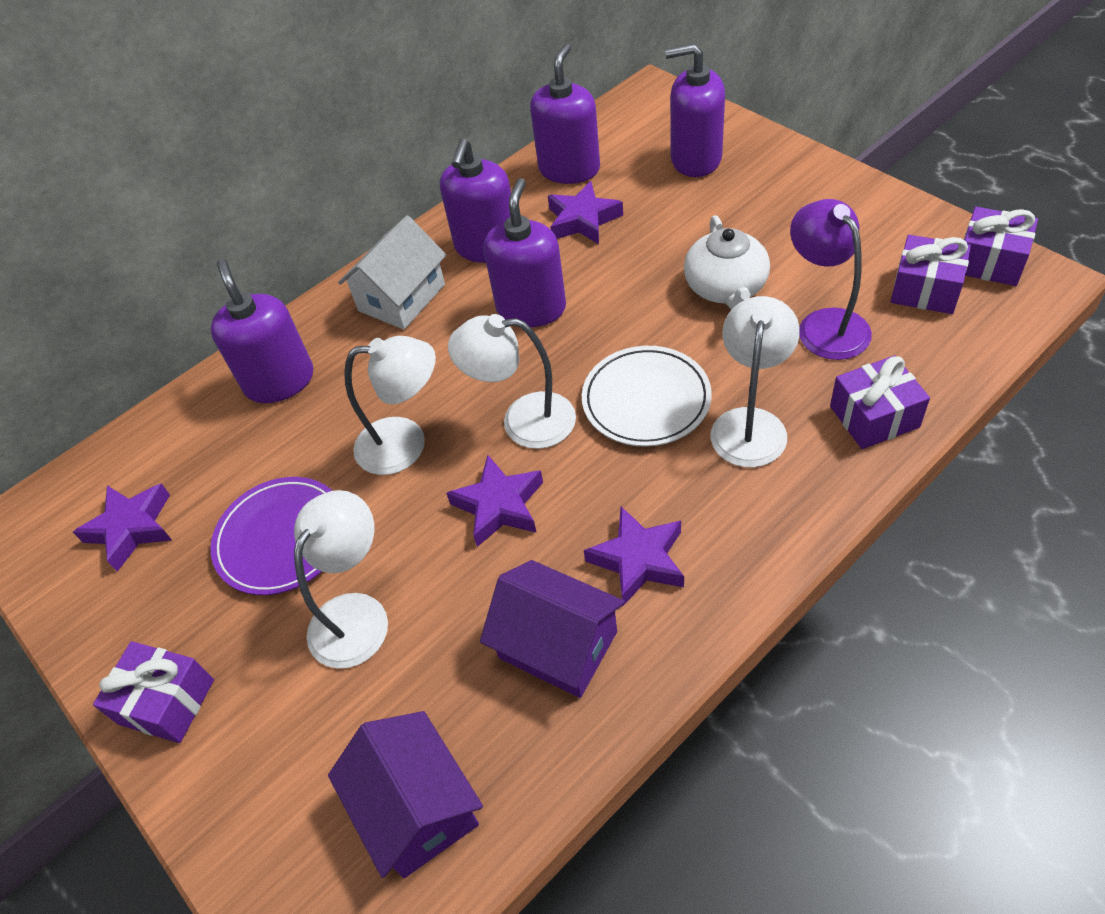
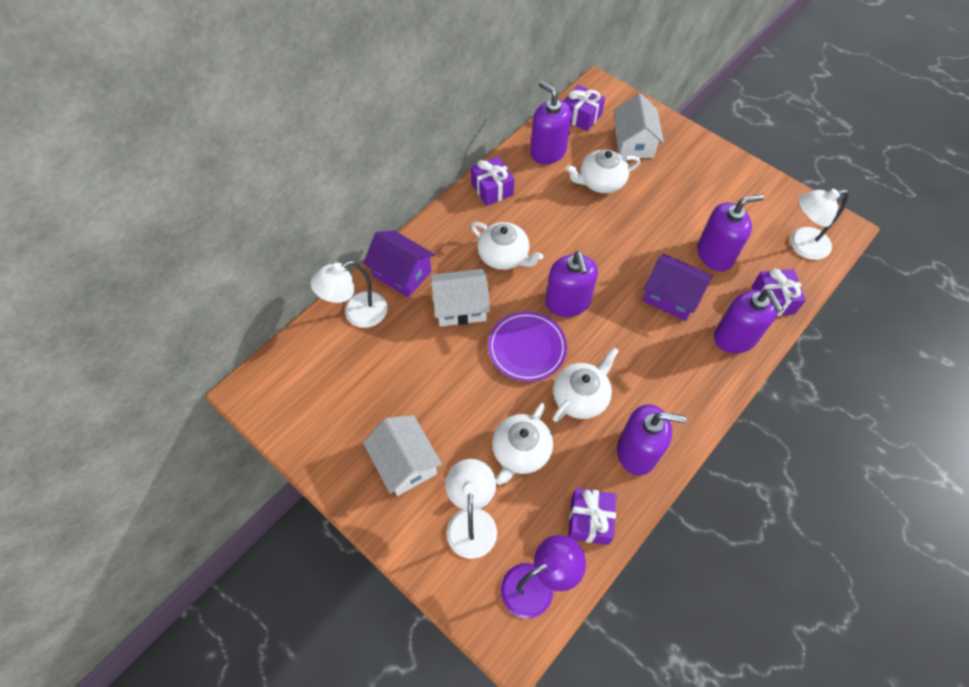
purple star: [73,483,172,572] [446,455,543,547] [548,181,623,244] [584,507,684,606] = 4 -> none = 0
white house: [338,216,446,330] = 1 -> [363,415,442,496] [430,269,490,327] [614,93,664,158] = 3
white lamp: [294,490,388,669] [344,336,436,475] [448,314,576,449] [711,296,800,467] = 4 -> [310,261,388,328] [445,459,497,559] [790,189,849,260] = 3
white plate: [582,346,712,447] = 1 -> none = 0
white teapot: [684,215,770,310] = 1 -> [471,222,543,270] [492,403,553,485] [552,347,619,422] [566,149,640,193] = 4

